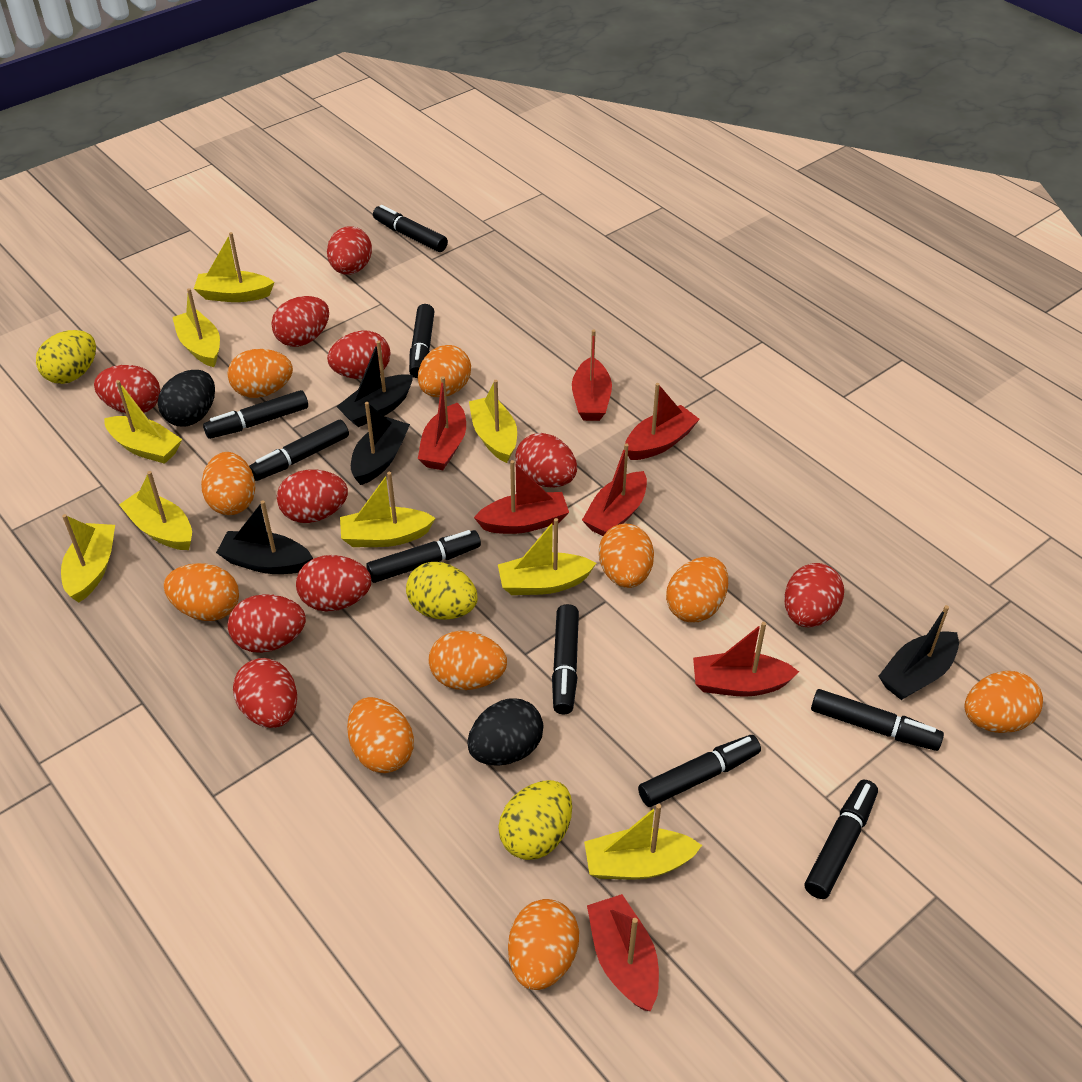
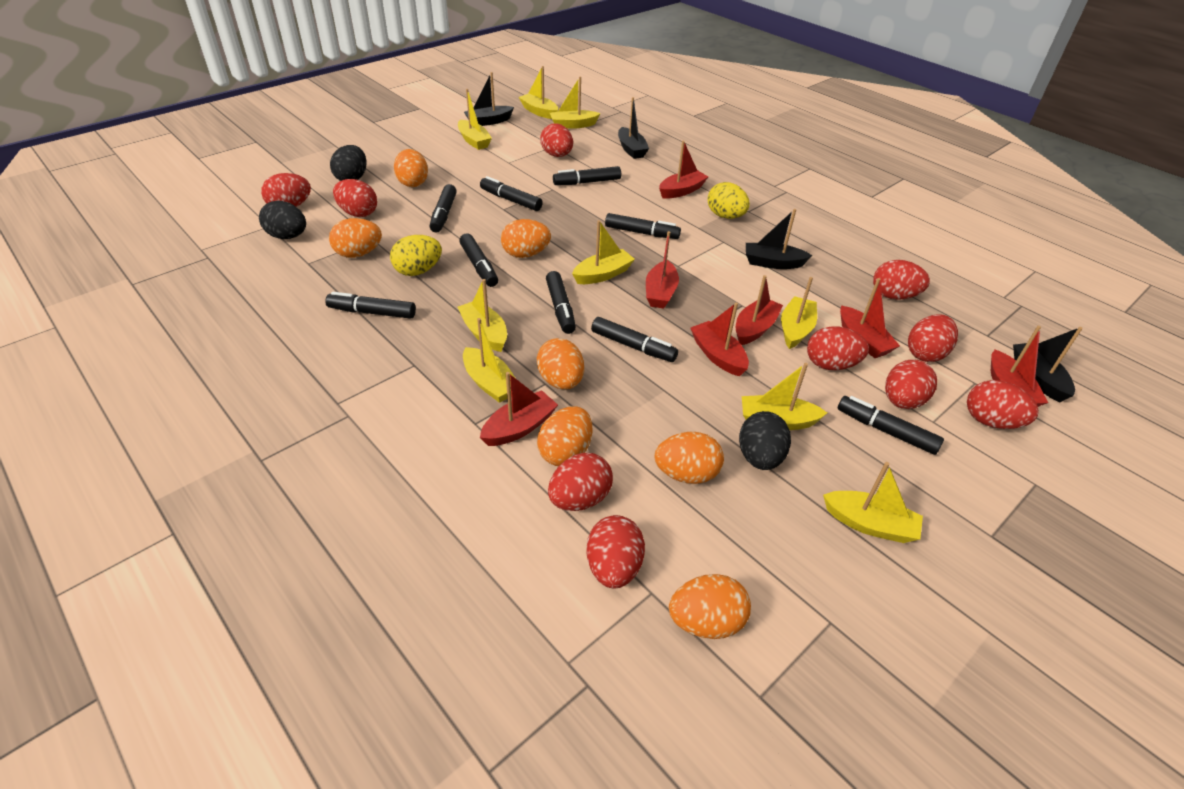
black egg: [158,370,215,427] [467,698,544,766] = 2 -> [259,201,306,239] [330,145,366,181] [739,411,791,470] = 3
orange egg: [164,563,239,621] [201,452,255,515] [228,349,293,398] [347,697,414,773] [418,345,471,397] [429,631,507,690] [508,899,579,990] [599,524,654,588] [666,557,728,622] [965,671,1043,733] = 10 -> [329,218,382,258] [394,149,428,187] [501,219,551,258] [537,338,584,390] [537,406,593,466] [655,432,724,484] [669,574,751,639] = 7
yellow egg: [36,330,96,384] [406,562,478,620] [498,780,572,860] = 3 -> [390,235,442,276] [708,182,750,219] = 2

